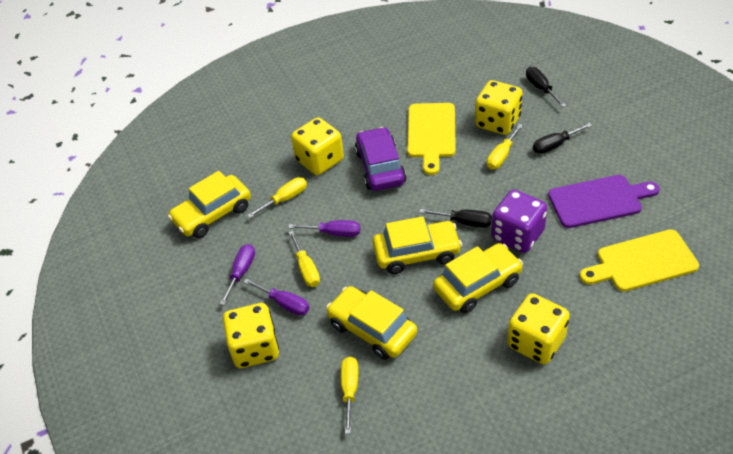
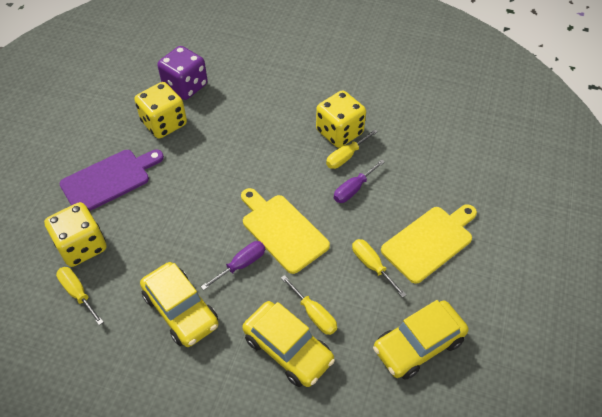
black screwdriver: [419,209,492,228] [526,67,566,107] [533,123,592,154] = 3 -> none = 0
purple car: [355,127,406,191] = 1 -> none = 0
purple screwdriver: [220,244,255,306] [244,278,309,316] [289,220,360,237] = 3 -> [201,241,265,290] [334,159,385,203] = 2
yellow car: [168,171,251,238] [326,286,417,360] [373,216,462,274] [433,243,523,313] = 4 -> [140,262,219,347] [242,301,335,387] [373,300,468,380] = 3
yellow dice: [223,303,279,368] [291,118,344,175] [475,80,523,135] [507,293,570,364] = 4 -> [44,202,106,267] [134,82,187,138] [316,90,366,148] = 3

